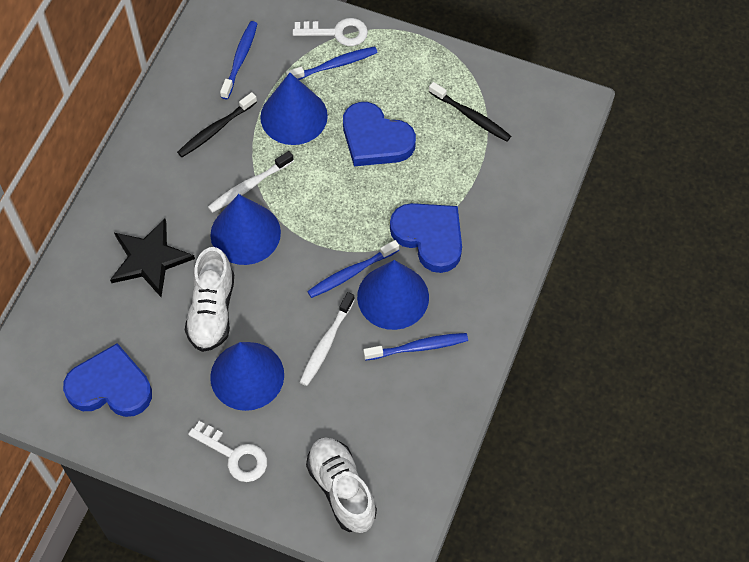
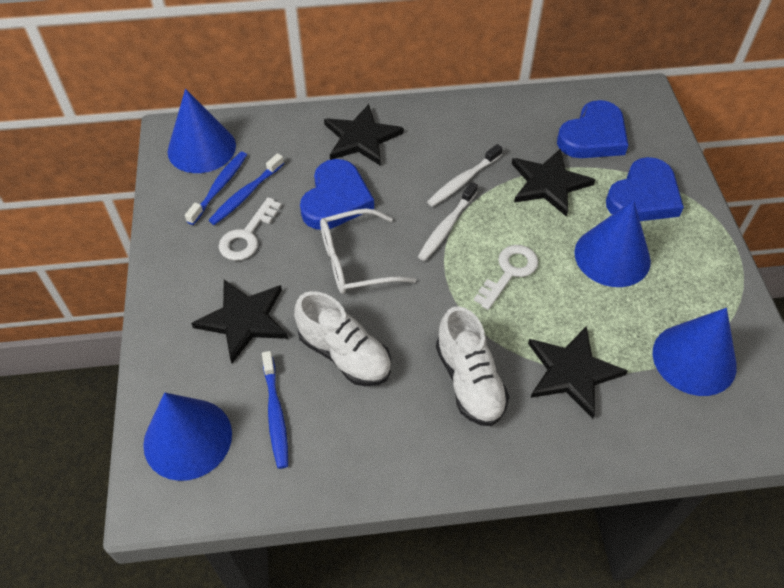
black star: [110,219,195,297] = 1 -> [191,279,288,363] [324,104,404,166] [512,148,595,217] [528,326,627,419] = 4
black toothbrush: [177,92,257,157] [429,82,511,142] = 2 -> none = 0
blue toothbrush: [220,21,258,99] [286,46,378,80] [307,240,399,298] [363,333,468,361] = 4 -> [185,152,247,225] [208,153,284,225] [262,351,288,469] = 3
white glasses: none = 0 -> [320,209,416,294] = 1

